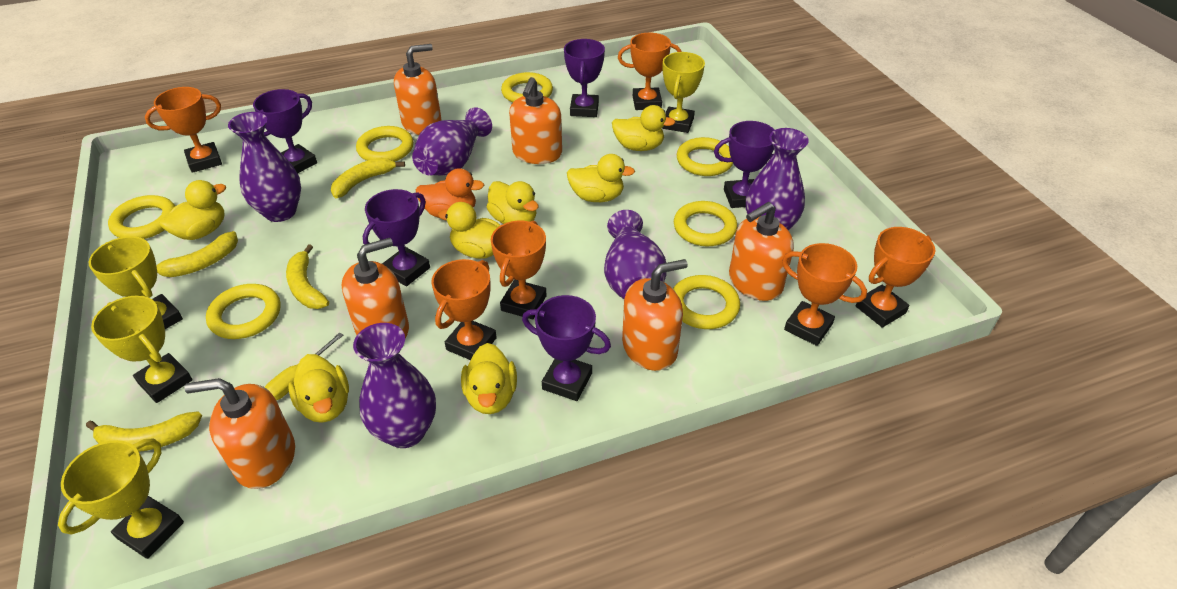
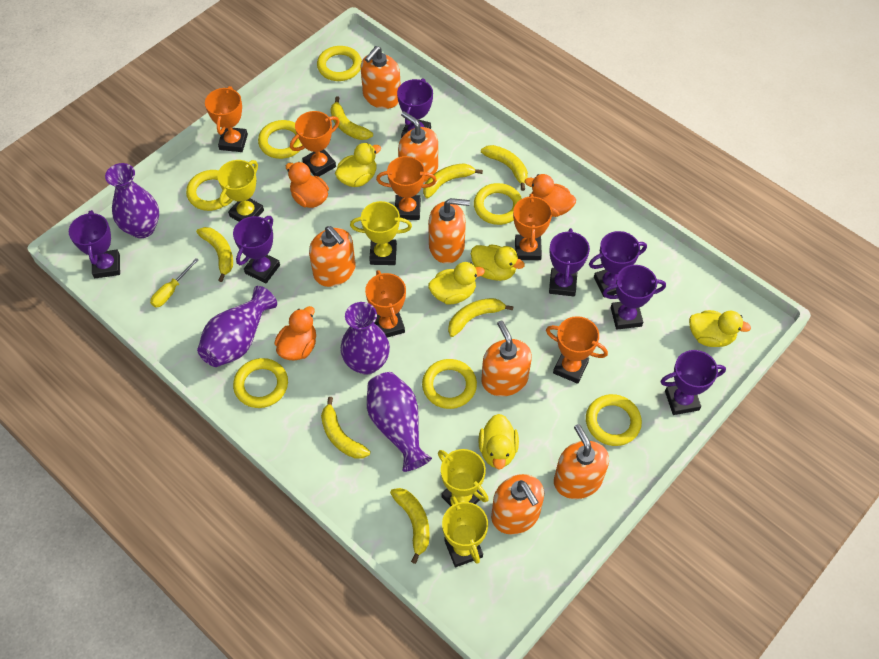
orange duck: [416,168,484,218] = 1 -> [274,306,316,361] [286,162,329,208] [525,174,576,217] = 3
orange soap dispenser: [184,378,295,489] [342,238,409,339] [394,44,442,135] [509,77,562,164] [622,259,688,371] [729,202,794,301] = 6 -> [309,226,356,287] [361,46,401,109] [398,111,438,183] [428,198,470,264] [481,321,532,397] [491,474,544,535] [554,424,609,499] = 7
purple trophy: [253,89,317,174] [363,189,430,287] [522,295,611,401] [564,39,605,117] [714,121,774,208] = 5 -> [69,210,120,278] [233,216,280,283] [397,78,433,138] [549,228,590,296] [589,231,647,298] [603,265,666,329] [660,350,726,415] = 7
purple vase: [228,112,301,222] [353,323,436,448] [412,107,492,176] [604,210,667,299] [746,128,809,230] = 5 -> [105,163,159,238] [197,286,277,367] [340,302,390,375] [367,372,432,472] = 4
yellow banana: [86,411,202,452] [156,231,238,277] [286,244,329,309] [331,158,405,198] = 4 -> [196,227,233,282] [321,397,370,459] [330,96,373,140] [390,488,430,564] [423,163,483,198] [448,298,514,337] [481,145,528,191] = 7
yellow duck: [159,180,226,240] [288,354,349,423] [438,202,500,259] [461,343,517,414] [487,181,539,224] [567,154,635,202] [612,105,675,151] = 7 -> [335,143,381,187] [428,262,485,304] [471,244,525,281] [478,414,519,470] [689,310,751,347] = 5

